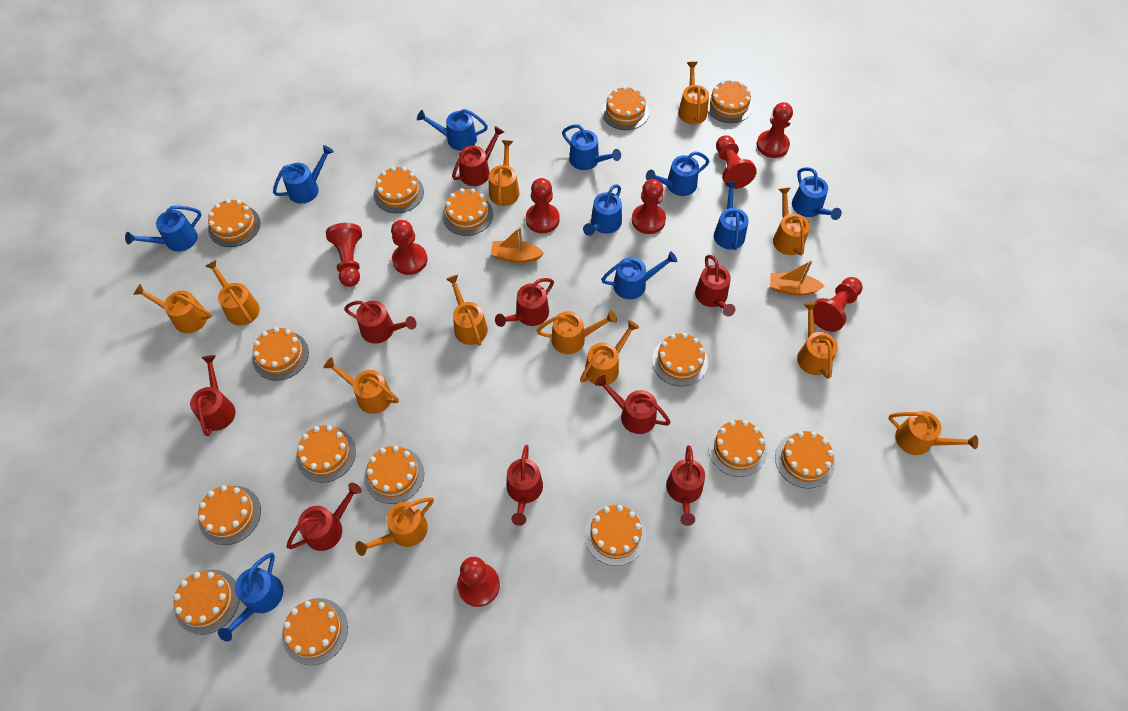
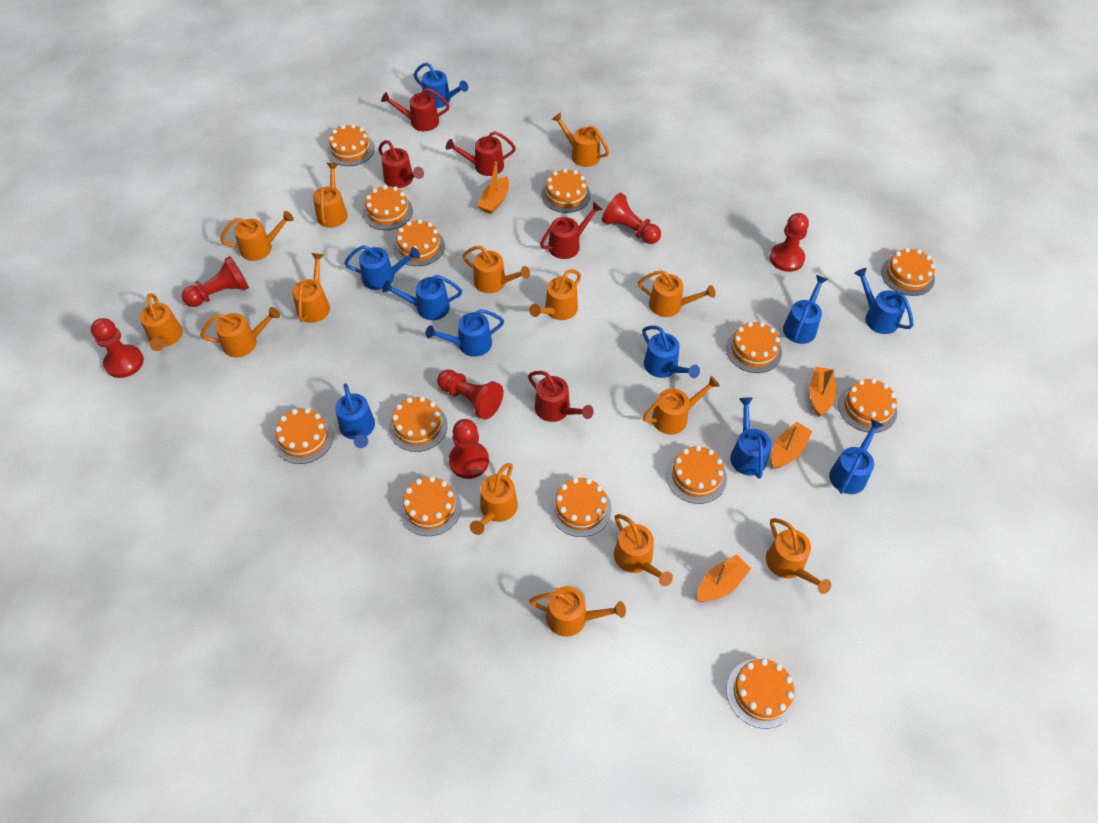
orange boat: [490,227,544,263] [770,260,825,296] = 2 -> [478,161,509,214] [697,554,751,602] [771,422,812,469] [809,367,836,417] = 4
orange cake: [173,570,240,635] [198,485,261,545] [208,199,261,247] [252,327,309,381] [282,598,348,665] [296,425,356,483] [364,446,424,504] [374,167,424,213] [442,188,493,236] [584,505,646,566] [602,86,649,130] [652,333,708,386] [708,79,753,123] [708,420,767,477] [775,431,835,489] = 15 -> [274,408,334,464] [327,124,375,166] [363,185,413,230] [389,396,448,452] [393,219,445,266] [399,476,462,536] [541,168,591,213] [550,478,612,537] [666,445,727,504] [726,322,782,373] [726,658,797,729] [838,378,897,433] [881,248,935,296] = 13
orange watering can: [133,284,211,333] [206,260,260,326] [323,357,399,414] [355,497,434,556] [446,275,488,346] [489,140,519,206] [537,311,617,354] [580,320,639,385] [678,62,709,124] [773,187,810,256] [797,302,838,379] [888,411,978,455] = 12 -> [140,293,183,351] [200,307,280,358] [220,211,294,261] [292,253,330,323] [313,163,348,228] [463,246,530,293] [470,463,518,535] [529,269,581,320] [529,586,626,637] [552,112,609,167] [614,514,673,586] [638,270,715,317] [643,376,720,435] [766,518,831,594] = 14
red pawn: [326,223,362,287] [391,220,428,275] [457,557,500,607] [526,178,560,233] [632,179,666,234] [716,135,757,189] [757,102,793,158] [813,277,863,332] = 8 -> [91,318,144,378] [182,256,249,307] [437,369,503,420] [449,419,489,479] [602,193,661,244] [770,213,809,272] = 6
red watering can: [190,355,235,436] [287,483,362,551] [344,301,416,344] [452,126,504,186] [495,278,554,327] [507,445,543,526] [595,375,671,434] [666,445,705,526] [695,255,736,316] = 9 -> [378,140,424,188] [381,88,450,131] [446,131,516,176] [528,371,594,422] [540,202,603,259] = 5

